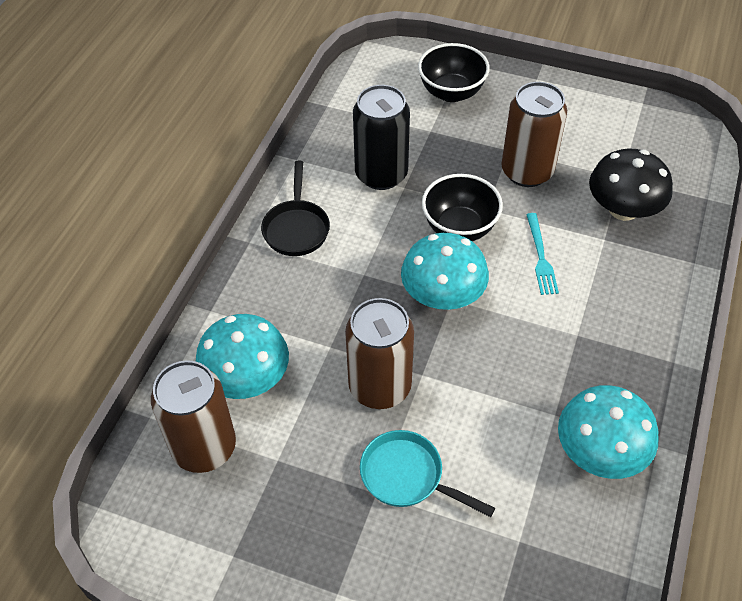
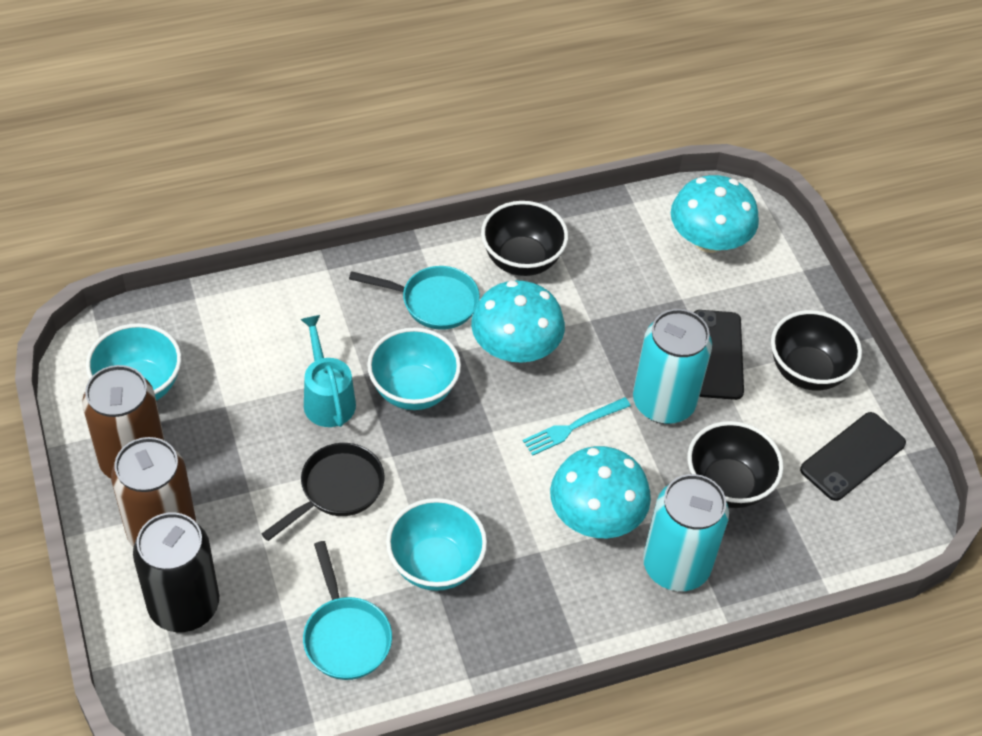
black bowl: [418,43,490,102] [422,174,503,241] = 2 -> [481,201,568,276] [688,421,783,508] [771,310,862,391] = 3
black mushroom: [589,149,673,221] = 1 -> none = 0
black phone: none = 0 -> [693,310,744,400] [800,412,906,501] = 2
brown can: [151,360,236,473] [345,298,414,409] [502,82,567,187] = 3 -> [82,365,165,479] [111,437,196,547] = 2
turquoise bowl: none = 0 -> [86,323,181,401] [367,327,461,410] [386,498,487,591] = 3
turquoise can: none = 0 -> [633,309,712,424] [643,474,729,591] = 2
turquoise pan: [360,430,495,517] = 1 -> [303,541,392,680] [349,266,480,330] = 2
turquoise watering can: none = 0 -> [300,315,356,427] = 1

